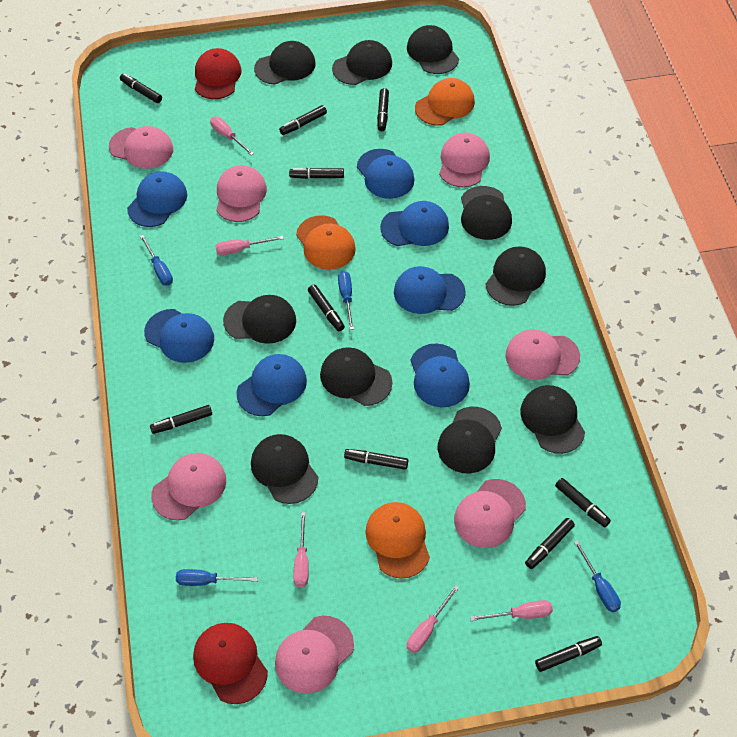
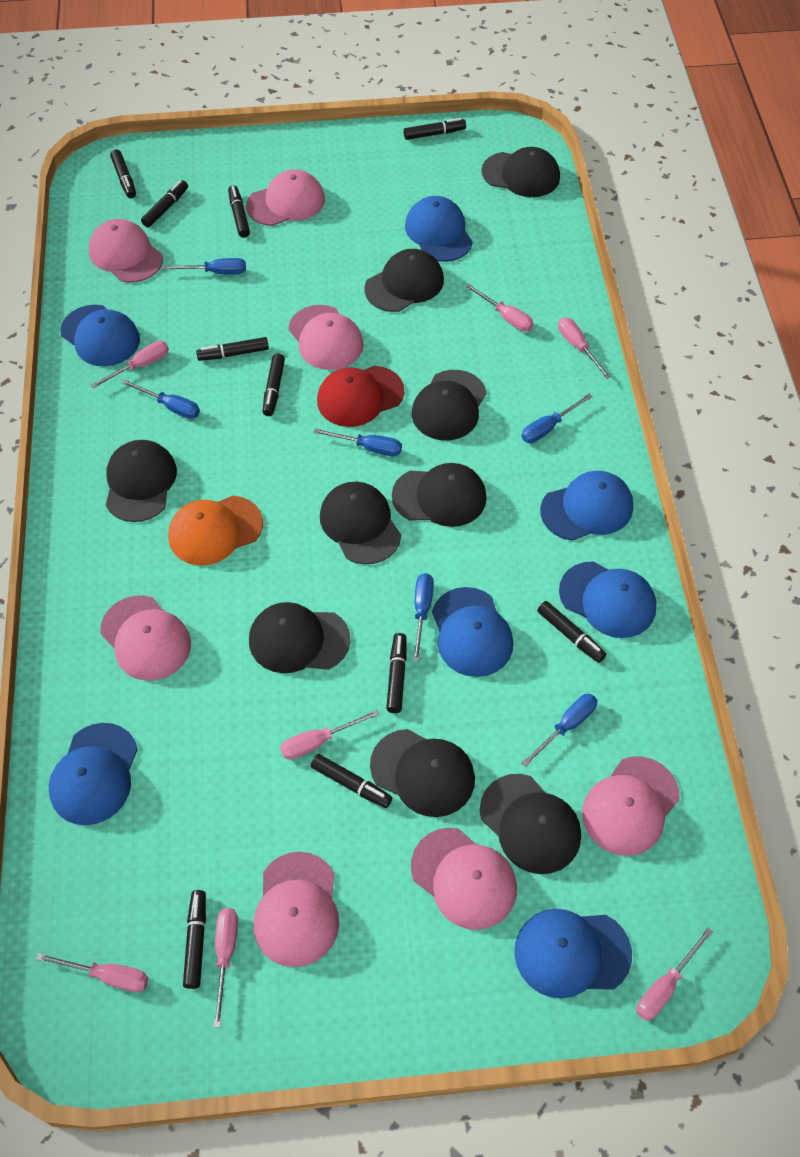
black cap: [223,295,296,344] [251,434,318,504] [254,41,316,85] [320,347,392,406] [332,40,392,85] [407,25,459,74] [438,407,502,473] [461,186,512,240] [486,246,546,306] [520,385,585,454] = 10 -> [106,440,177,522] [249,602,350,673] [320,482,401,565] [364,249,444,312] [370,729,475,817] [392,463,487,527] [412,370,487,441] [480,774,581,874] [481,147,560,197] = 9
blue screwdriver: [140,235,173,286] [176,569,258,586] [338,271,354,330] [574,540,621,612] = 4 -> [122,380,200,419] [163,258,246,274] [313,428,402,456] [413,573,434,662] [521,394,593,443] [521,694,598,767] = 6
orange cap: [296,215,356,270] [365,502,430,579] [415,78,475,126] = 3 -> [168,496,263,565] = 1
pink screwdriver: [210,117,254,155] [216,236,284,255] [293,512,309,587] [407,585,459,653] [470,600,553,621] = 5 -> [36,953,148,992] [91,341,169,388] [213,908,238,1028] [280,710,379,760] [465,284,534,332] [558,317,611,379] [636,928,713,1021] = 7
red cap: [193,623,268,704] [195,48,241,99] = 2 -> [317,366,404,427] = 1

